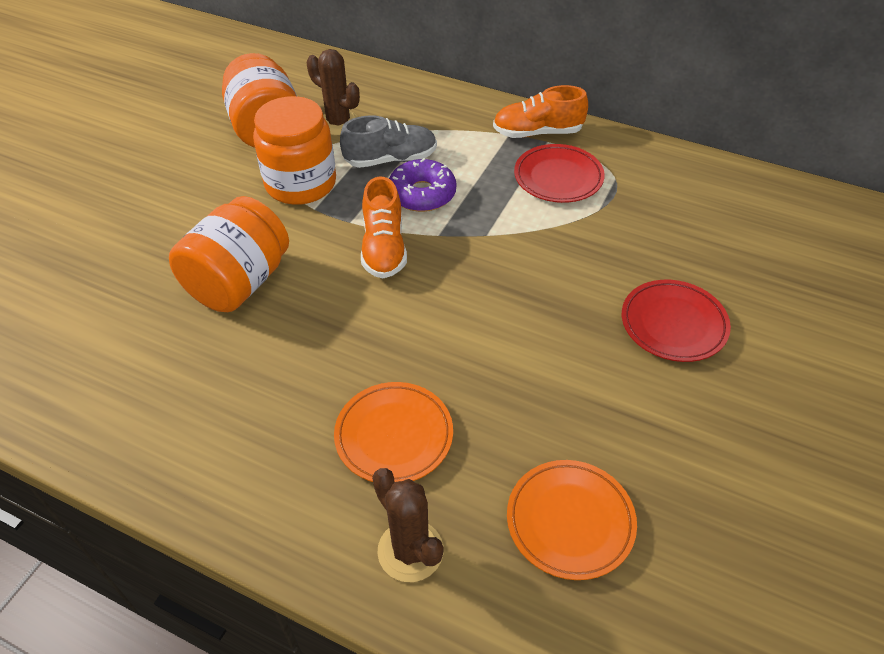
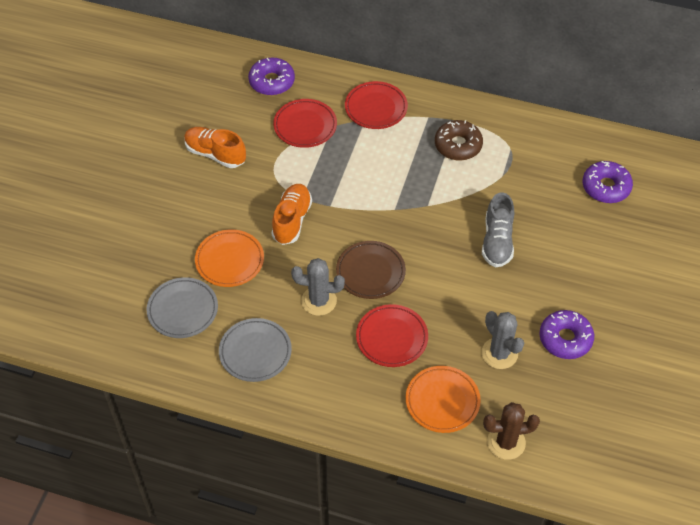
brown cactus: [307,49,360,135] [372,468,443,582] = 2 -> [483,402,540,460] = 1
brown donut: none = 0 -> [435,120,483,161] = 1
brown plate: none = 0 -> [336,241,406,299] = 1
grey cactus: none = 0 -> [291,258,345,316] [482,311,524,369] = 2
grey plate: none = 0 -> [147,277,218,338] [219,318,292,382] = 2
orange jar: [169,196,289,312] [222,53,297,148] [253,96,336,205] = 3 -> none = 0
purple donut: [389,158,456,212] = 1 -> [248,58,295,95] [540,310,594,359] [583,161,633,203] = 3
red plate: [514,144,605,203] [622,280,731,362] = 2 -> [273,99,337,148] [345,81,408,129] [356,304,428,367] = 3

